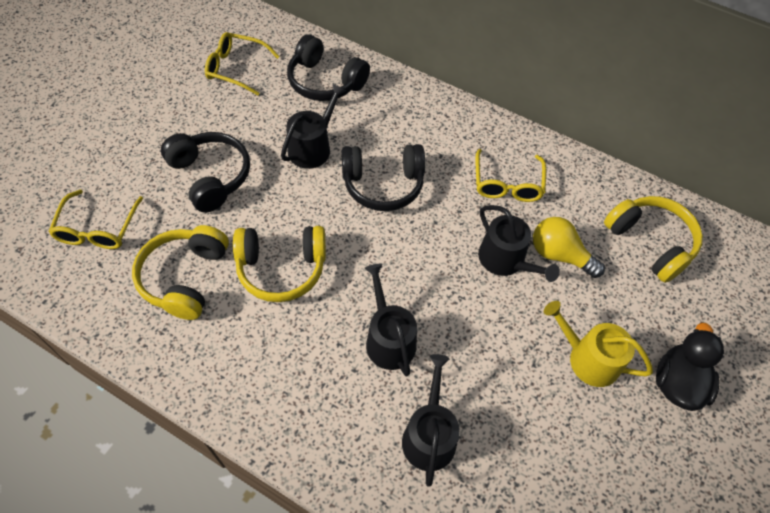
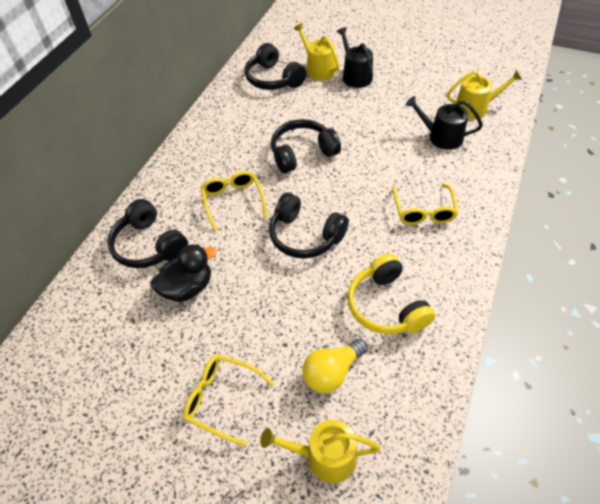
black headphones: [161,132,250,212] [287,34,370,101] [342,144,425,211] = 3 -> [107,199,188,268] [245,43,306,90] [269,193,349,259] [271,119,341,173] = 4
black watering can: [281,83,346,169] [364,264,417,377] [402,354,460,487] [478,205,560,282] = 4 -> [337,27,373,88] [406,96,483,150] = 2
yellow headphones: [132,225,229,320] [233,226,326,302] [604,196,703,283] = 3 -> [347,254,435,334] = 1
yellow watering can: [544,301,653,387] = 1 -> [260,420,380,483] [293,23,339,80] [447,70,522,120] = 3

